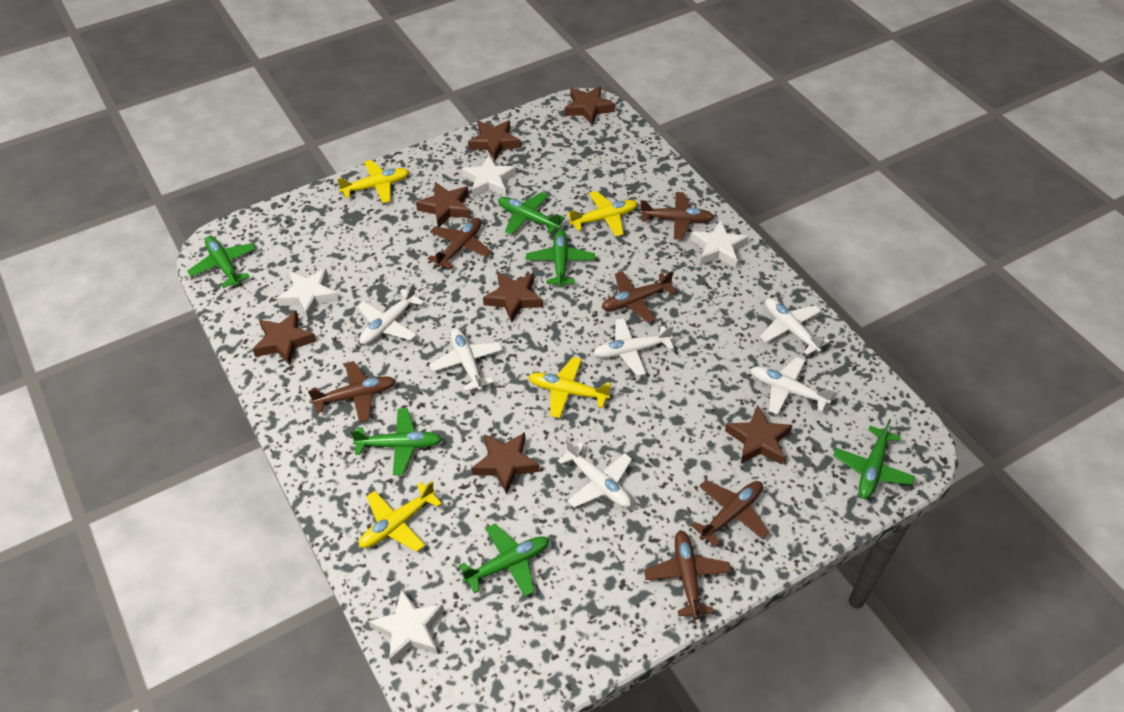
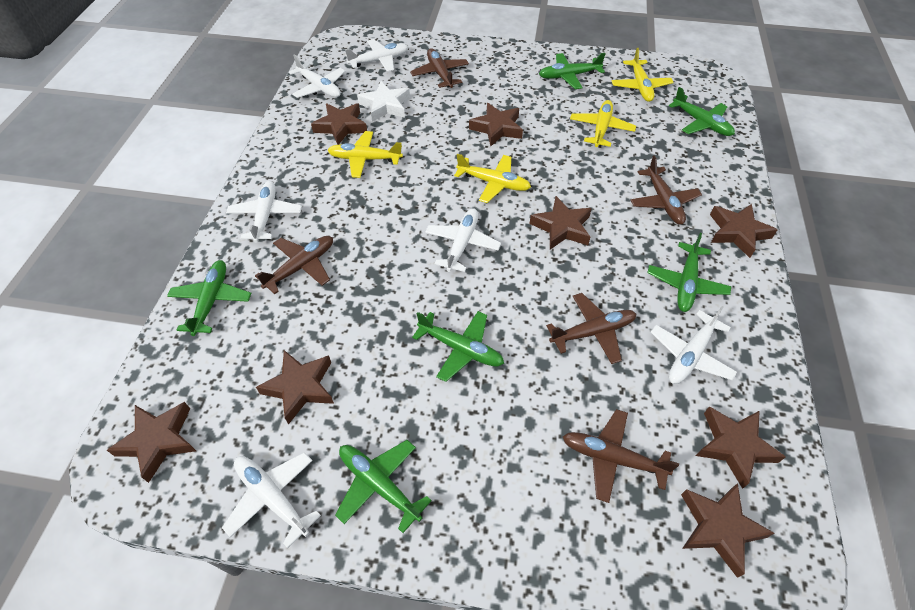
brown plane: [308,361,396,423] [428,218,491,269] [601,271,676,323] [640,192,714,240] [644,530,731,619] [691,480,769,547] = 6 -> [255,236,333,294] [410,48,469,88] [546,293,636,364] [563,409,679,503] [630,155,702,224] = 5
brown star: [252,311,317,365] [416,182,470,227] [468,120,521,161] [471,432,540,494] [483,272,543,323] [565,86,615,125] [725,405,793,465] = 7 -> [107,402,196,483] [256,350,334,425] [311,103,367,145] [469,103,523,146] [530,196,592,250] [681,483,775,578] [696,407,786,489] [710,204,777,258] = 8
white star: [276,268,339,319] [368,589,444,665] [462,155,516,198] [690,220,749,268] = 4 -> [357,81,410,122] = 1

